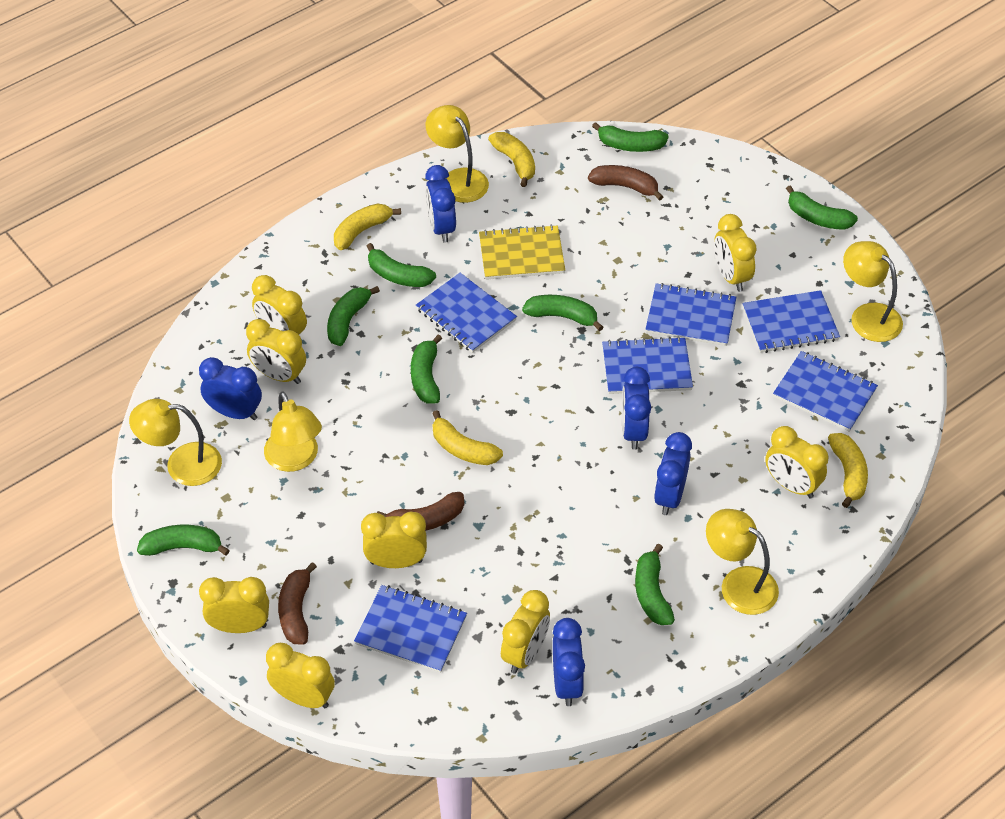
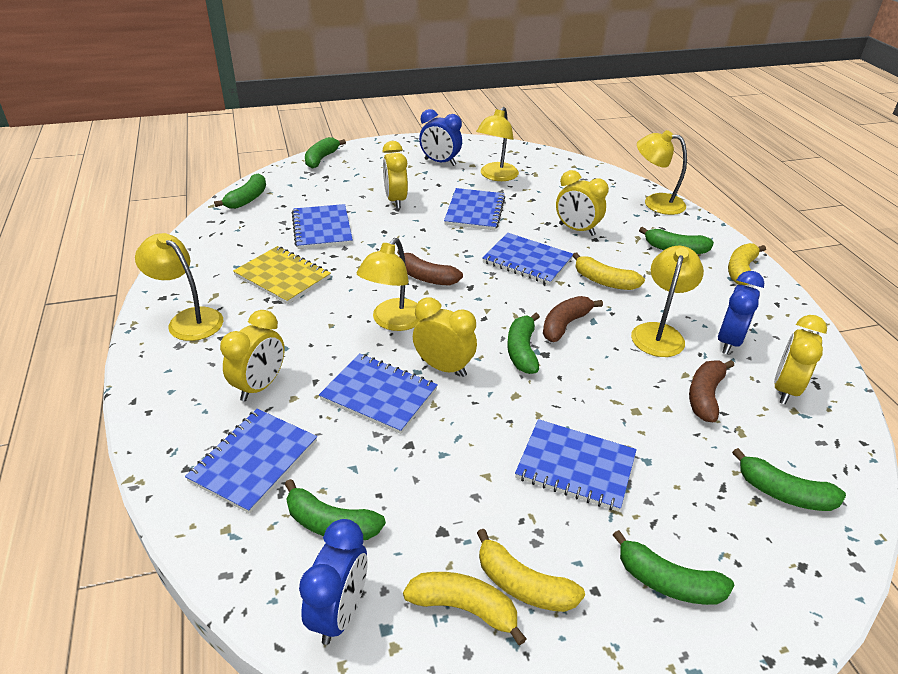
blue clock: [199,357,262,420] [425,165,456,243] [553,618,585,706] [622,367,651,450] [654,432,692,515] = 5 -> [299,519,368,645] [419,109,462,166] [718,271,764,354] = 3
green banana: [137,525,230,556] [327,286,380,346] [366,243,436,287] [411,335,442,404] [522,295,603,331] [592,122,669,152] [635,544,675,625] [786,185,858,230] = 8 -> [214,173,266,209] [285,479,386,540] [305,137,346,169] [507,313,540,374] [613,530,735,605] [639,227,714,254] [732,448,846,511] = 7
yellow clock: [199,577,269,633] [246,319,306,384] [252,275,307,335] [266,643,335,708] [361,512,427,568] [501,590,550,674] [714,214,757,292] [765,426,829,499] = 8 -> [220,310,285,401] [383,141,408,209] [413,297,477,377] [556,170,609,236] [774,315,827,404] = 5

